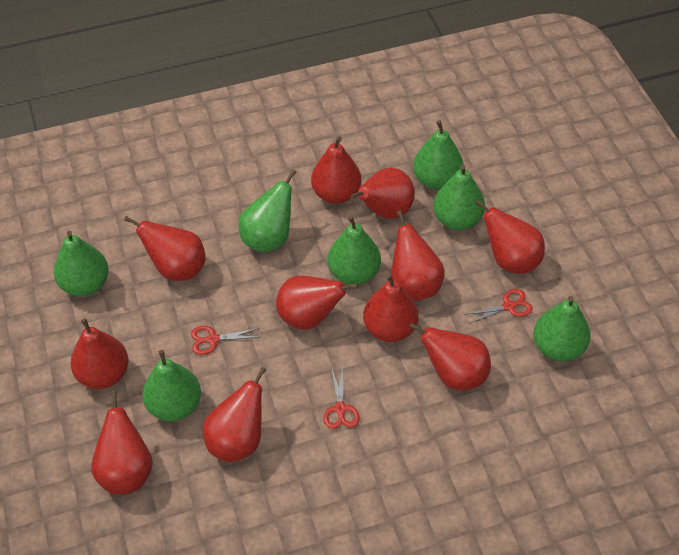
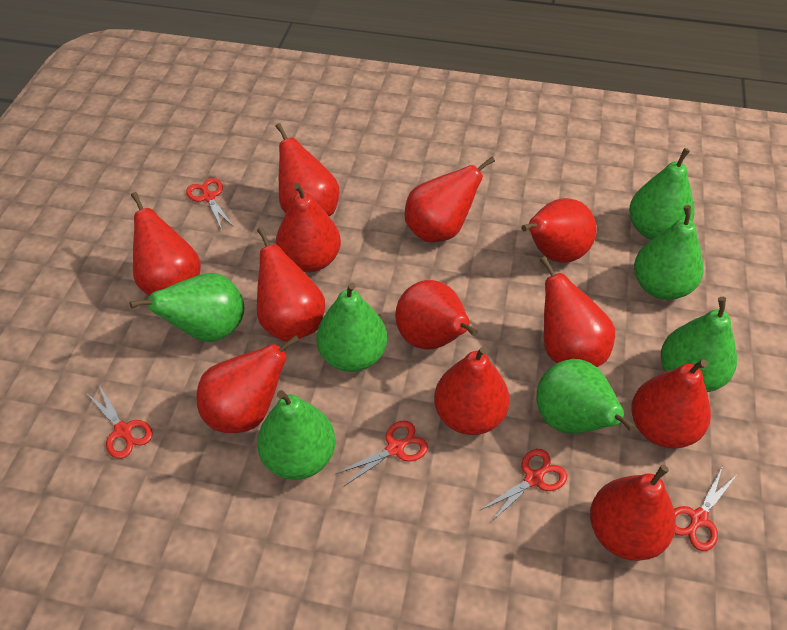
red pear: [71,318,129,389] [91,390,153,494] [124,216,206,281] [203,367,266,462] [276,276,358,330] [311,136,361,204] [351,168,415,219] [363,274,418,342] [391,210,445,301] [409,323,491,390] [475,200,545,274] = 11 -> [131,192,201,296] [197,335,300,433] [257,227,325,342] [275,123,339,216] [276,183,341,272] [395,280,478,350] [405,157,495,242] [434,346,510,435] [521,198,597,263] [540,256,615,367] [590,465,676,561] [632,359,711,448] = 12
red scissors: [191,326,260,355] [324,366,360,429] [464,289,533,323] = 3 -> [86,385,153,459] [186,178,233,230] [336,421,428,486] [479,449,567,523] [674,466,736,551] = 5

